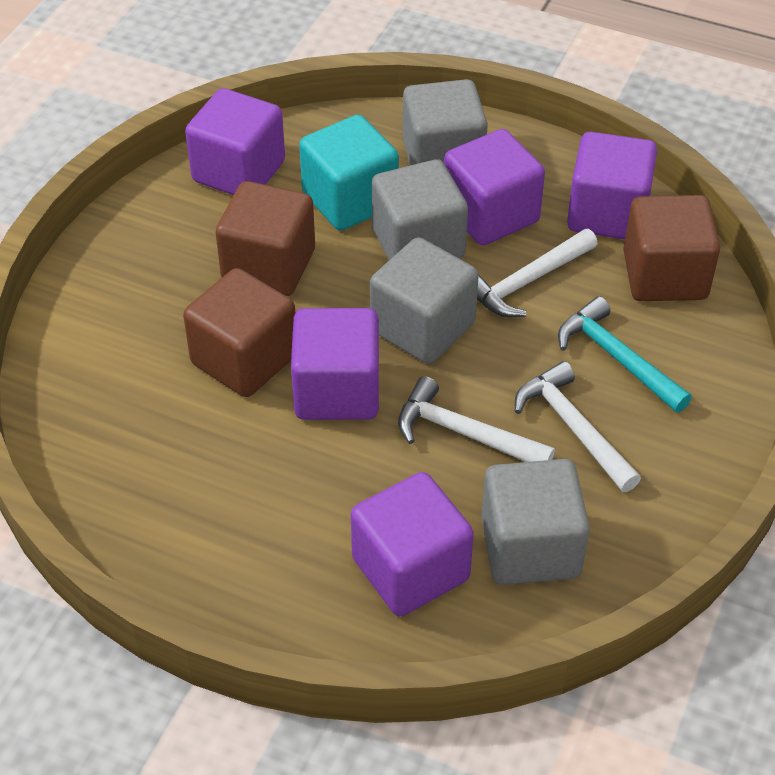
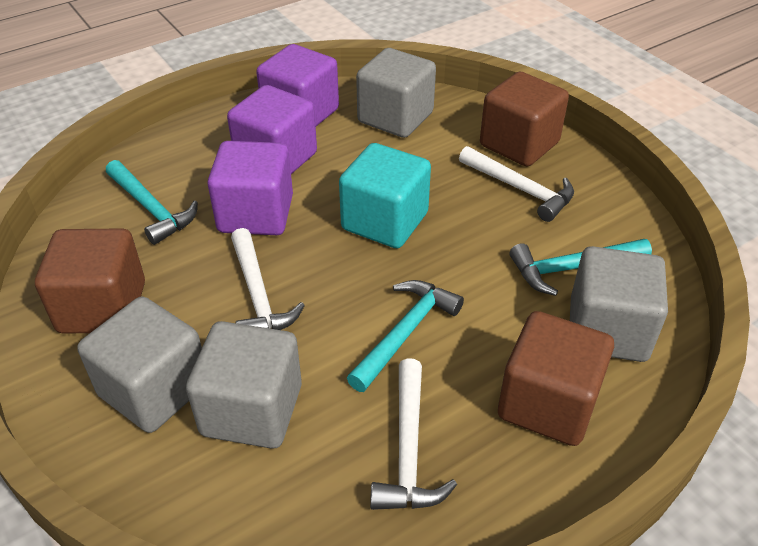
purple cube: [185,88,285,195] [291,308,379,420] [351,472,474,616] [444,129,545,245] [567,132,657,239] = 5 -> [207,141,293,235] [227,85,317,174] [256,44,339,126] = 3
turquoise hammer: [558,296,692,413] = 1 -> [106,160,198,245] [347,280,464,392] [510,239,652,296] = 3

